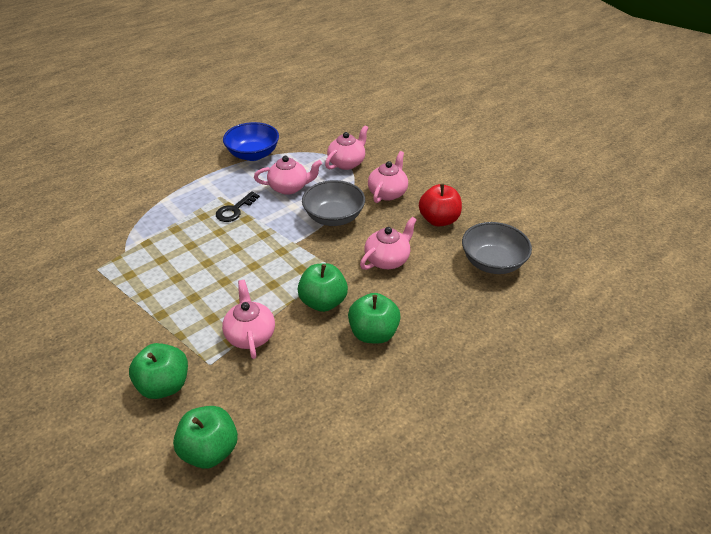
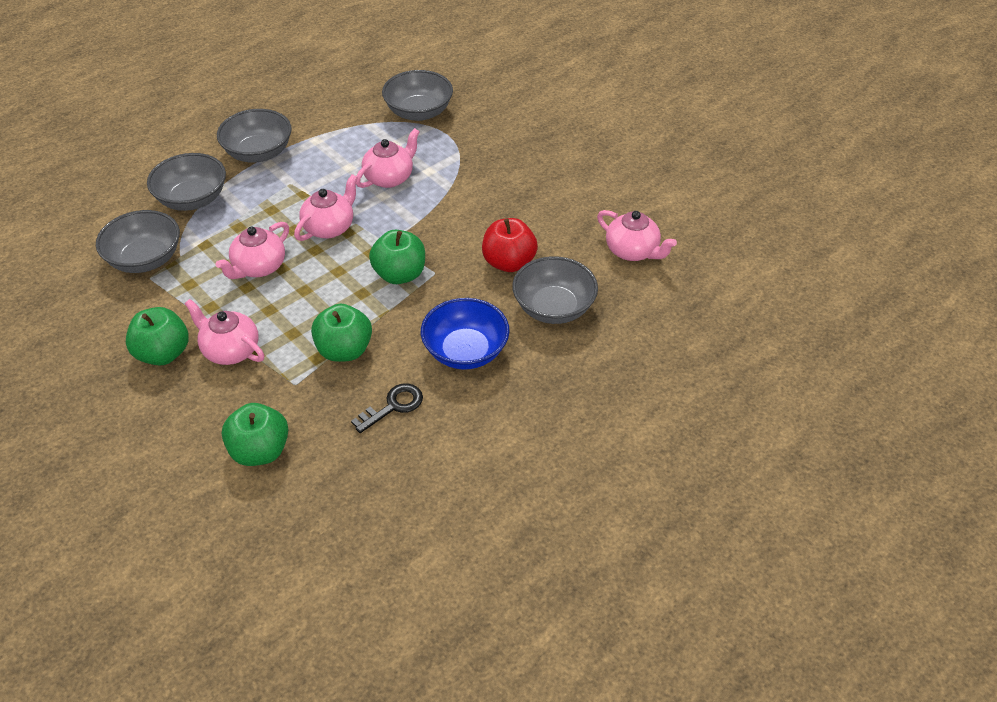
grey bowl: [302,180,365,226] [462,222,532,274] = 2 -> [96,210,180,273] [147,153,226,211] [217,109,292,163] [382,70,453,121] [512,256,598,324] = 5

